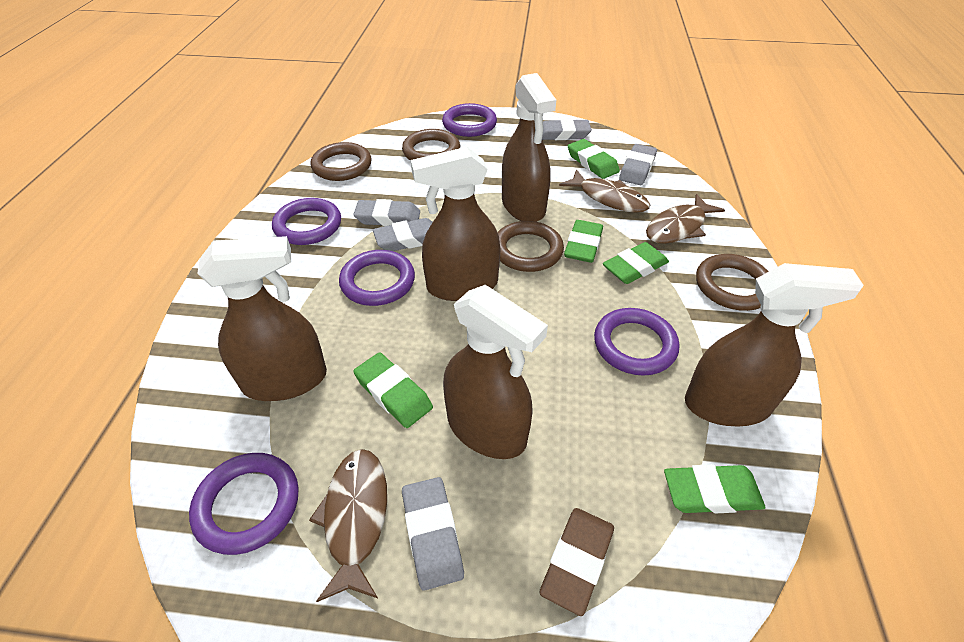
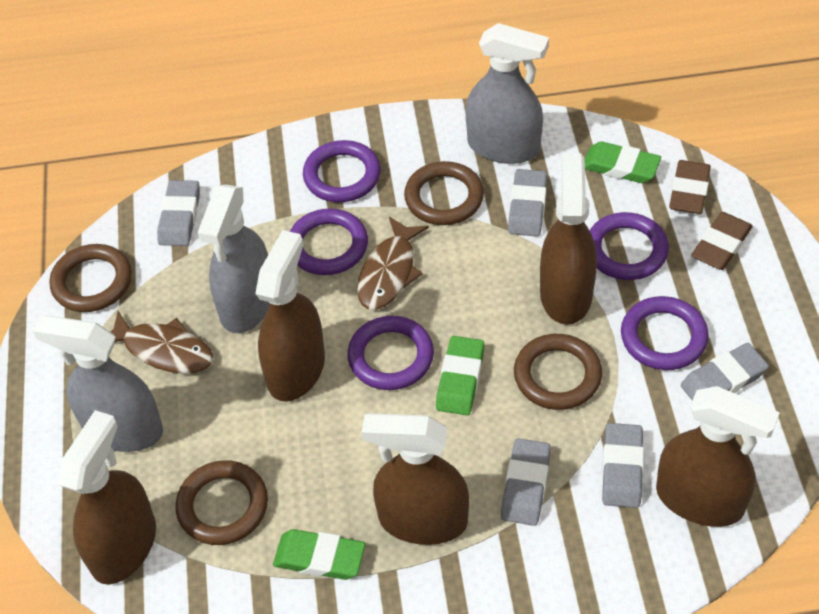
brown eraser: [540,508,614,616] = 1 -> [669,160,711,214] [691,212,753,270] = 2
brown fish: [309,449,387,602] [559,169,650,213] [646,194,725,244] = 3 -> [110,311,213,374] [357,217,429,310] = 2
green eraser: [353,352,433,428] [564,220,603,263] [568,139,620,179] [603,242,669,284] [664,464,765,513] = 5 -> [273,529,365,580] [436,336,485,415] [585,141,661,183] = 3
grey spray bottle: none = 0 -> [33,315,163,452] [198,184,270,333] [466,23,549,164] = 3

